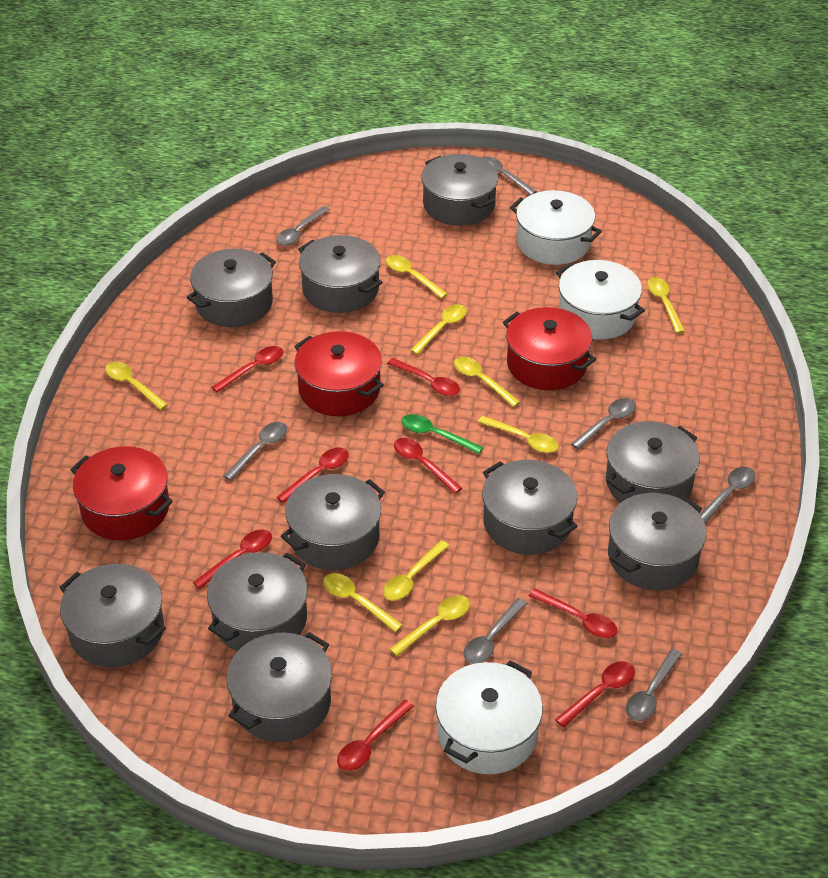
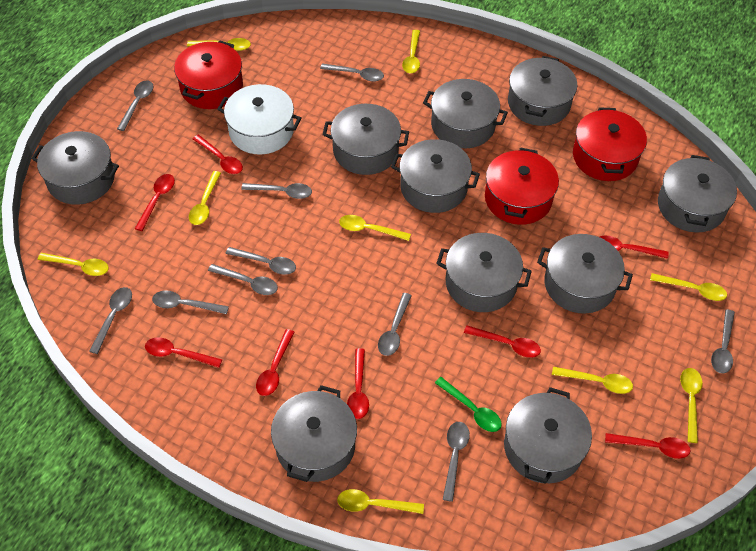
grey spoon: [223,422,287,481] [276,206,330,246] [463,598,527,664] [482,157,537,195] [571,398,636,450] [626,649,682,721] [700,467,756,524] = 7 -> [89,287,132,354] [117,80,153,131] [152,291,229,314] [208,264,278,295] [226,247,296,275] [241,183,312,199] [320,63,384,82] [378,293,412,356] [443,422,470,502] [711,309,735,373] = 10
white pot: [435,661,543,774] [510,190,602,265] [556,260,645,340] = 3 -> [218,84,302,155] = 1

